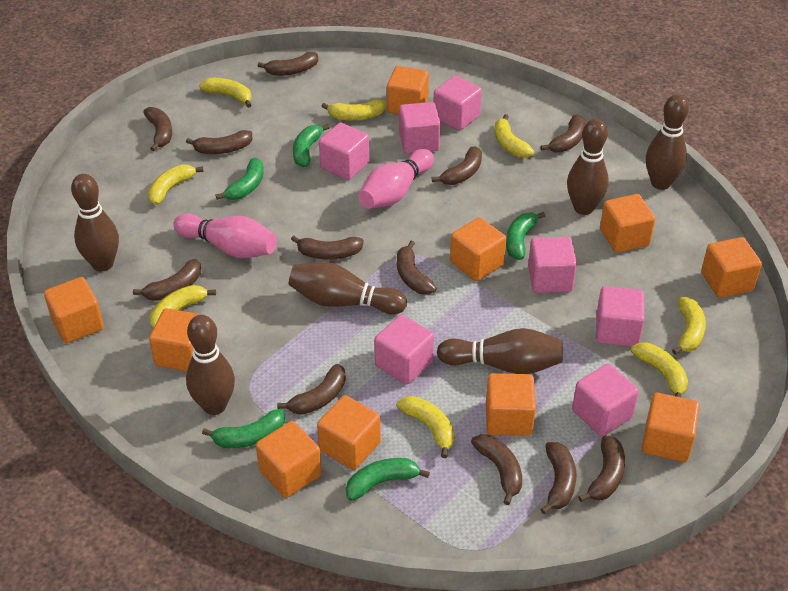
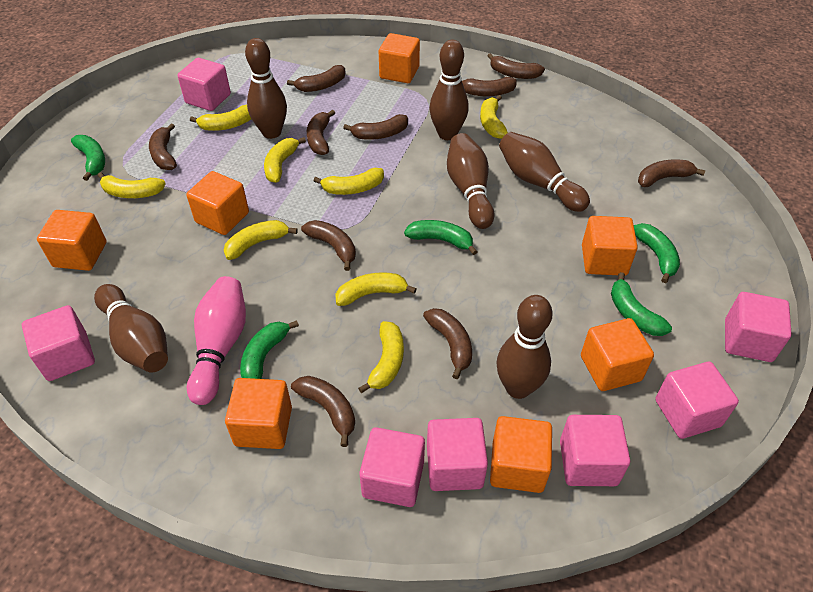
brown banana: [133,259,201,301] [143,107,172,151] [186,130,252,154] [258,52,318,76] [277,364,346,415] [291,236,364,260] [397,241,436,295] [432,146,482,185] [471,434,522,505] [540,115,585,153] [540,442,576,514] [578,435,625,502] = 12 -> [149,123,177,170] [287,65,346,92] [291,376,355,447] [301,220,356,271] [307,110,335,155] [343,114,408,140] [423,308,472,379] [462,77,517,96] [488,53,545,79] [638,160,706,187] = 10
orange cube: [44,277,104,343] [149,308,201,371] [256,421,322,498] [317,395,381,470] [387,66,429,114] [450,217,506,281] [486,373,536,436] [600,194,655,253] [642,393,700,462] [701,237,762,298] = 10 -> [37,210,107,271] [186,171,249,235] [225,378,292,449] [379,33,420,83] [490,416,552,493] [581,318,654,391] [582,216,638,276] = 7
pink bowling pin: [173,213,277,258] [358,149,434,209] = 2 -> [187,276,246,405] = 1

